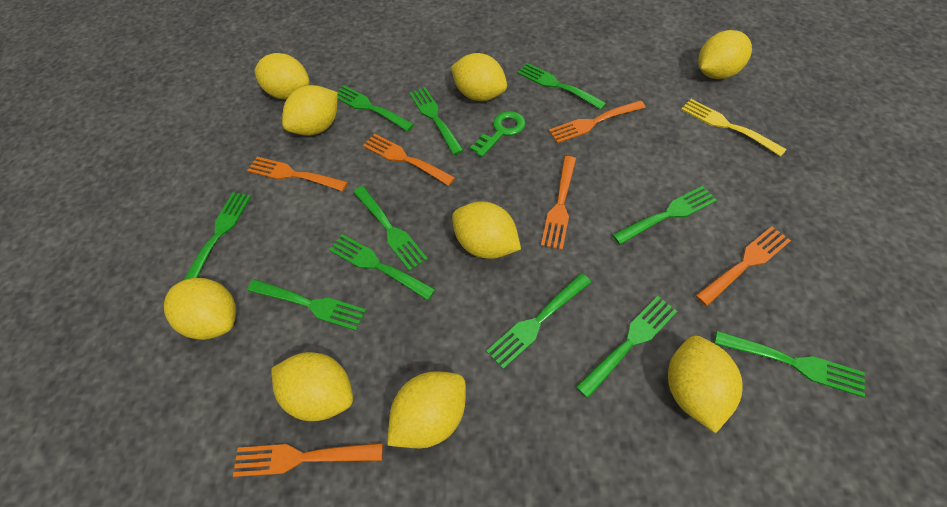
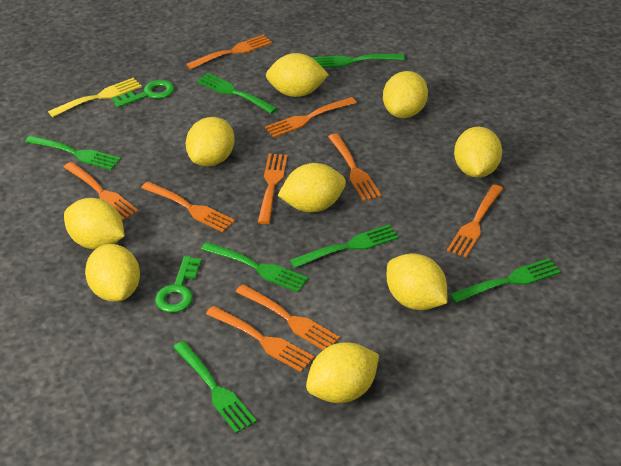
green fork: [184,192,251,280] [247,279,366,331] [329,234,436,300] [336,85,414,131] [353,186,428,271] [409,87,464,155] [486,273,591,369] [517,63,606,110] [576,296,677,398] [612,186,717,245] [714,331,865,397] = 11 -> [25,135,121,170] [173,341,257,433] [196,73,278,114] [201,242,309,292] [290,225,399,268] [312,54,405,68] [450,258,561,303] = 7
green key: [470,111,526,157] = 1 -> [112,80,174,108] [155,256,202,313] = 2
orange fork: [233,443,383,477] [247,157,348,191] [363,134,455,186] [541,156,576,250] [549,100,646,144] [695,226,791,306] = 6 -> [63,162,139,221] [141,182,235,233] [186,35,272,69] [206,306,315,372] [235,284,340,350] [258,154,288,224] [265,97,357,137] [328,133,381,201] [447,184,503,257] = 9

